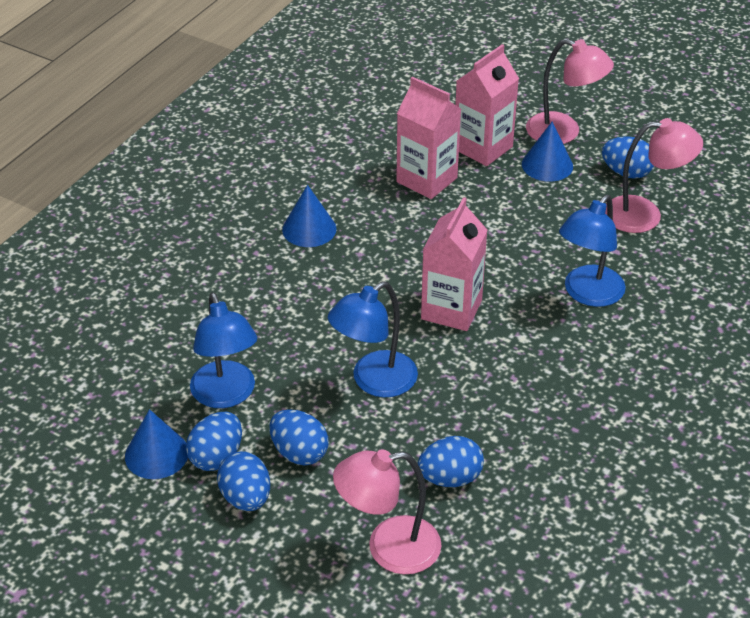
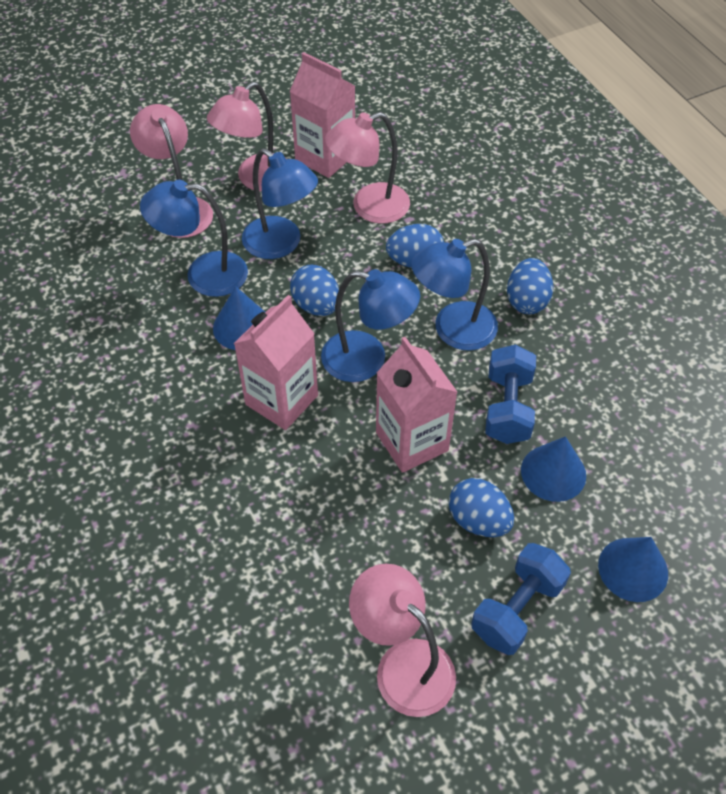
blue dumbbell: none = 0 -> [471,543,571,655] [485,345,536,444] = 2
blue egg: [186,412,242,471] [217,451,270,511] [269,409,329,465] [417,436,484,487] [602,136,654,179] = 5 -> [290,265,339,316] [386,224,444,268] [449,478,514,537] [507,258,553,314] = 4
blue lamp: [190,292,257,408] [328,281,418,398] [559,195,626,307] = 3 -> [140,180,248,297] [242,148,318,259] [321,269,420,382] [411,239,498,351] = 4
pink lamp: [333,449,442,574] [526,39,614,144] [605,118,703,233] = 3 -> [130,104,213,238] [207,82,287,192] [325,112,410,224] [349,564,456,717] = 4

